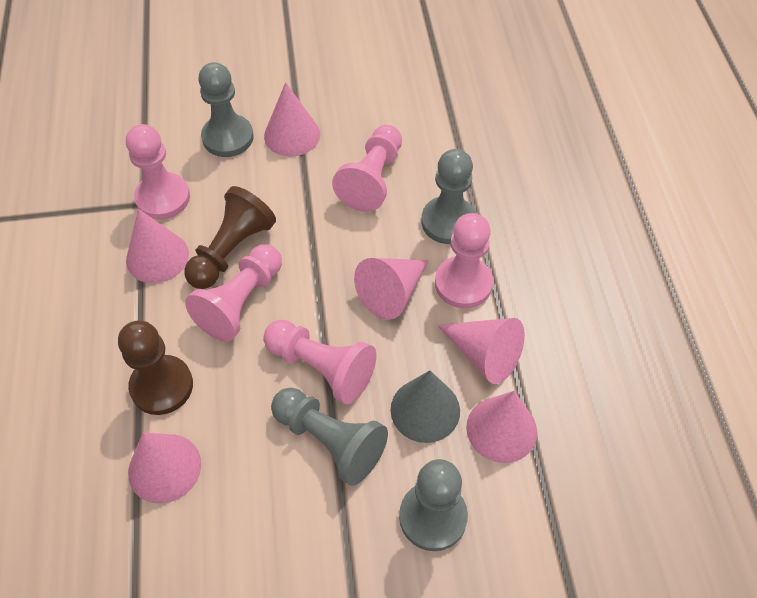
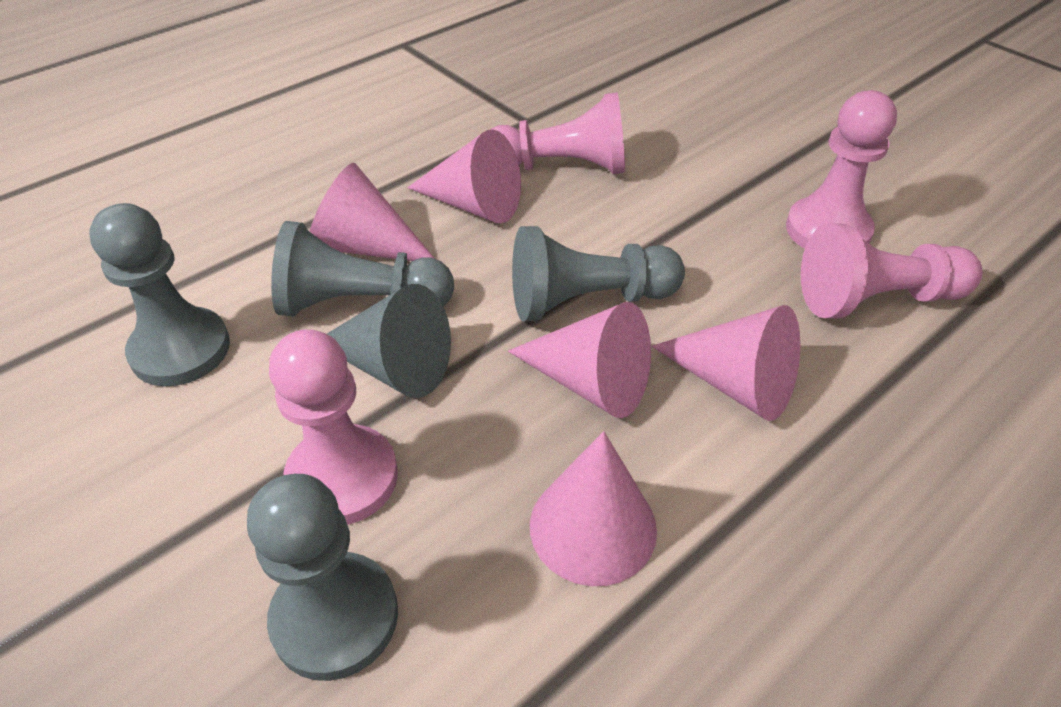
brown pawn: [118,320,193,415] [184,186,276,289] = 2 -> none = 0
pink cone: [126,209,189,283] [128,432,201,504] [264,82,320,156] [354,258,429,320] [437,318,525,384] [466,391,537,463] = 6 -> [309,163,435,261] [407,129,521,223] [508,302,651,418] [530,431,657,586] [651,305,800,421] = 5
pink pawn: [126,124,190,219] [185,244,282,342] [263,320,376,404] [332,125,402,212] [435,213,493,308] = 5 -> [269,329,398,525] [490,92,625,174] [786,90,897,249] [801,223,983,318] = 4

